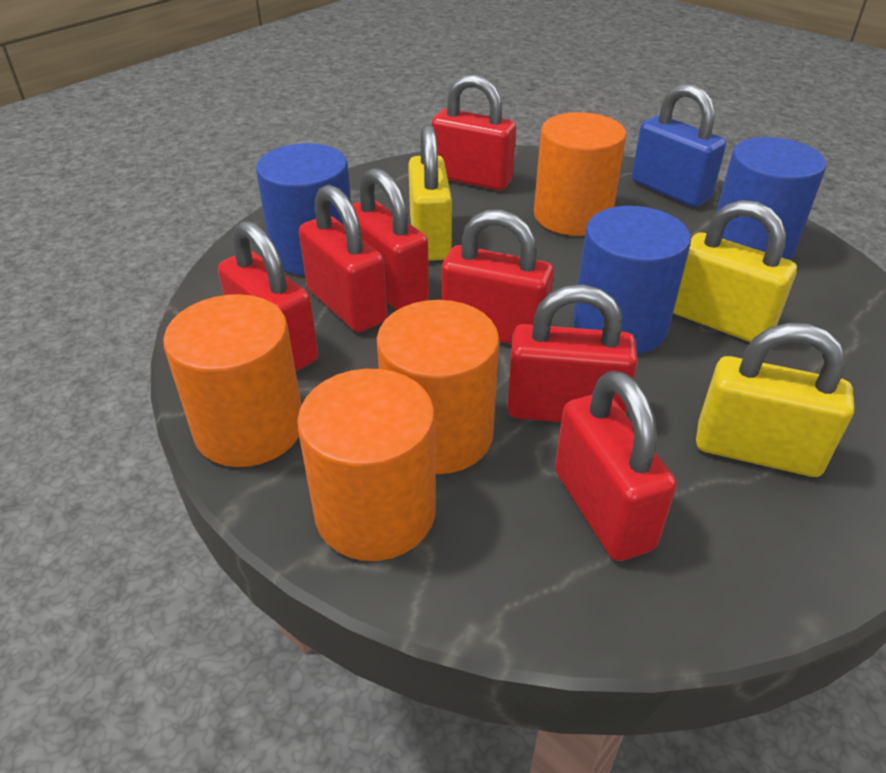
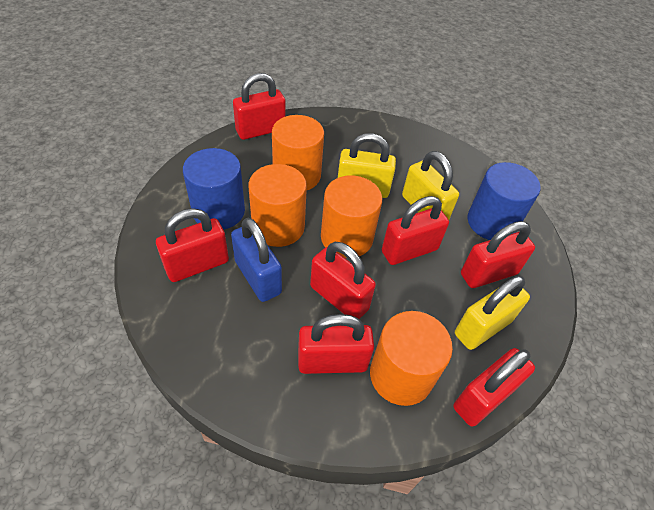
blue cylinder: [256,143,351,275] [573,206,691,354] [716,137,826,260] = 3 -> [183,148,245,230] [467,162,541,240] = 2

